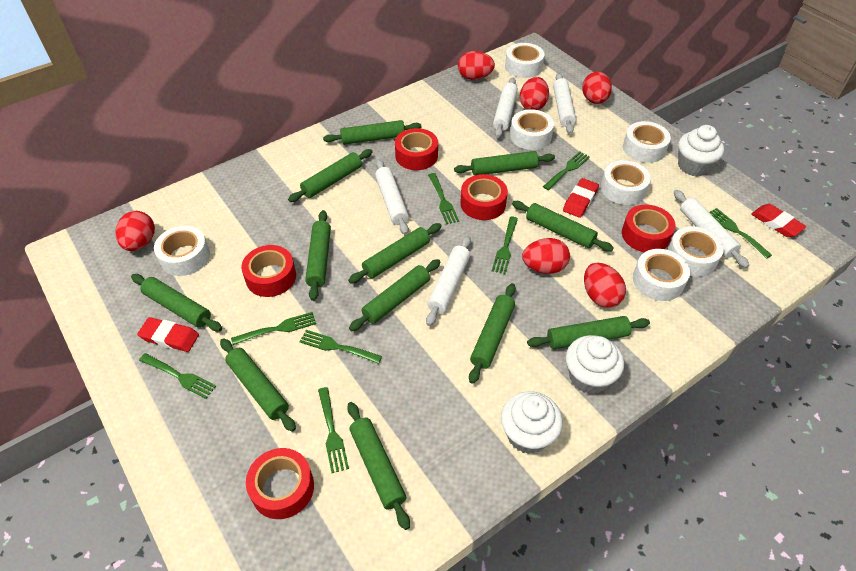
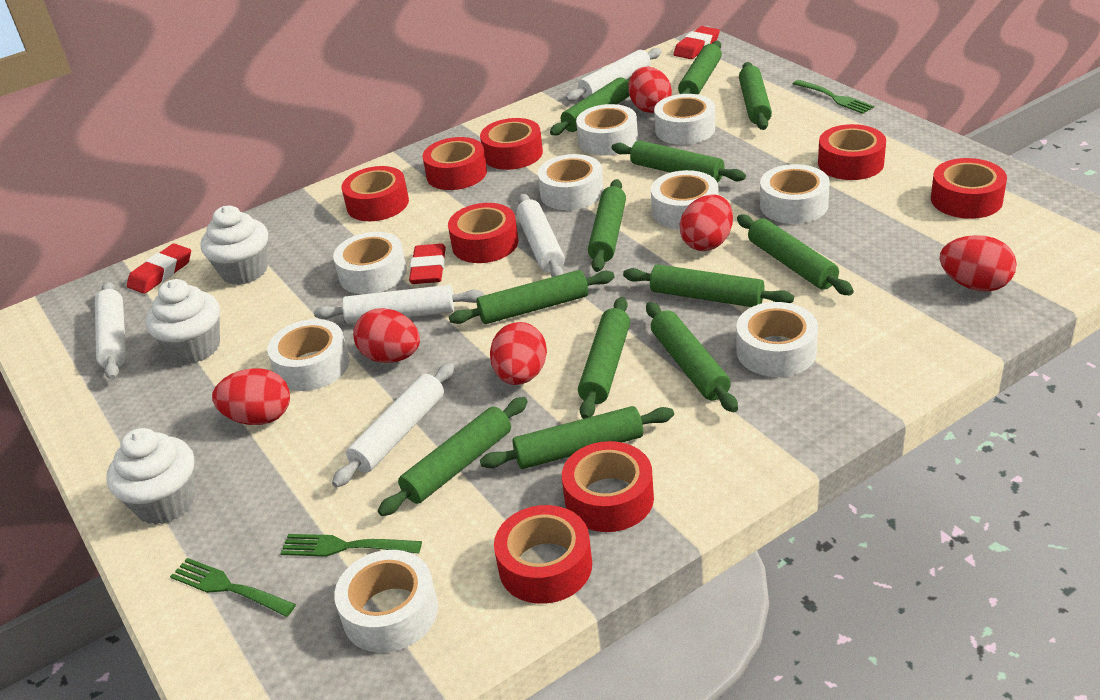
green fork: [139,353,216,399] [231,312,316,345] [299,330,382,364] [318,387,349,473] [428,173,459,224] [492,217,518,274] [543,151,590,190] [710,208,772,259] = 8 -> [170,558,296,617] [280,534,422,557] [793,80,874,114] = 3
red tape: [241,245,296,297] [246,448,314,519] [395,128,438,170] [460,174,508,220] [622,205,676,252] = 5 -> [342,166,409,221] [423,137,487,190] [448,203,518,263] [480,118,543,170] [494,505,592,604] [562,441,654,532] [818,124,886,180] [931,158,1007,219] = 8
white tape: [154,226,210,276] [505,43,545,78] [510,109,554,150] [601,160,651,205] [623,121,671,163] [633,249,690,301] [668,226,724,277] = 7 -> [267,319,350,391] [333,232,407,294] [334,550,438,653] [537,154,604,210] [576,104,638,155] [651,170,718,229] [654,94,715,145] [736,302,818,377] [760,164,830,224] = 9

